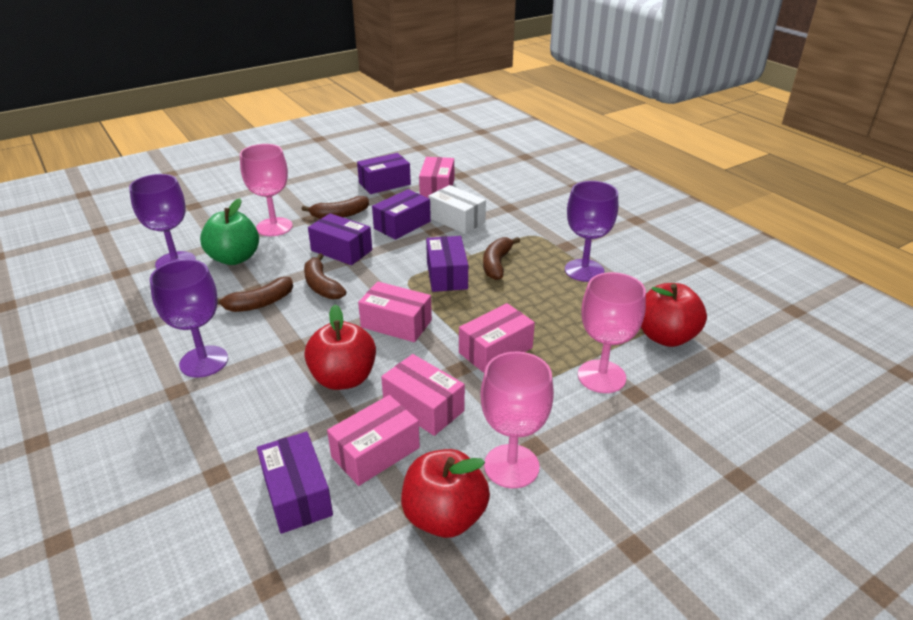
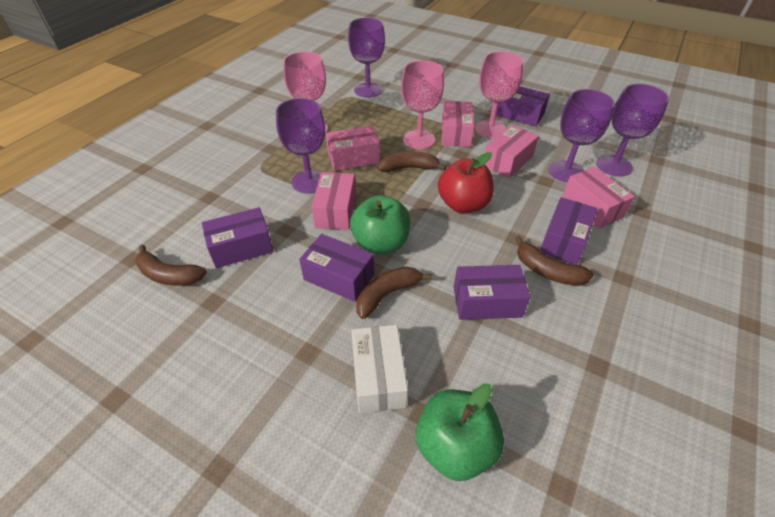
green apple: [200,198,259,265] = 1 -> [350,195,410,254] [415,384,504,481] = 2
purple goblet: [129,174,196,269] [150,259,228,378] [565,181,618,282] = 3 -> [276,98,325,193] [348,17,385,98] [548,89,615,183] [596,83,669,177] = 4
red apple: [304,305,376,390] [401,449,490,538] [641,283,707,347] = 3 -> [438,152,494,213] = 1

